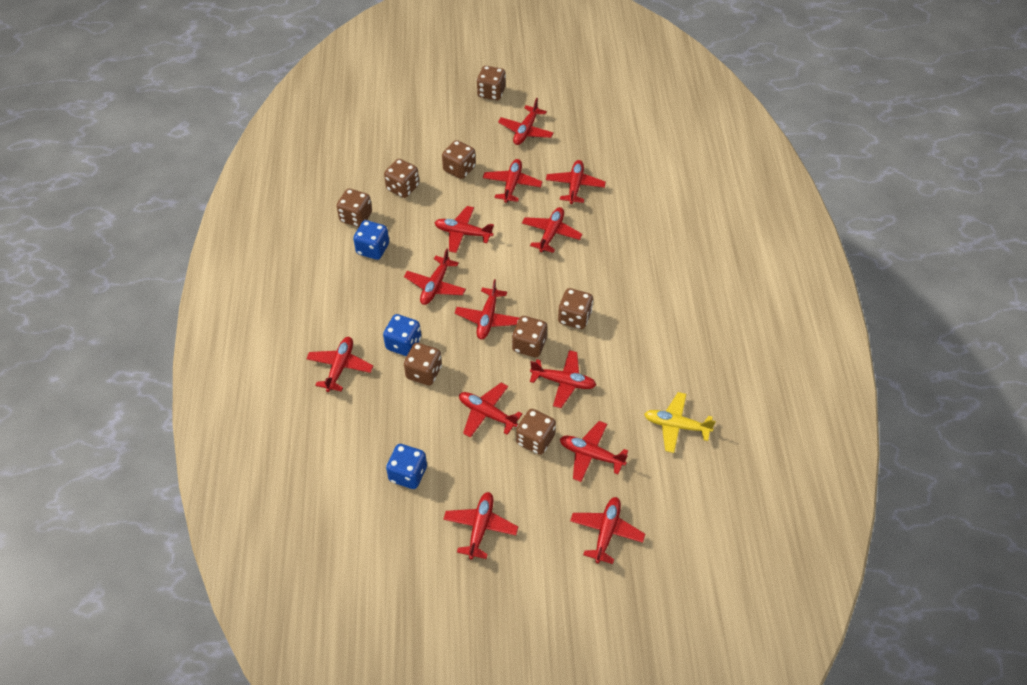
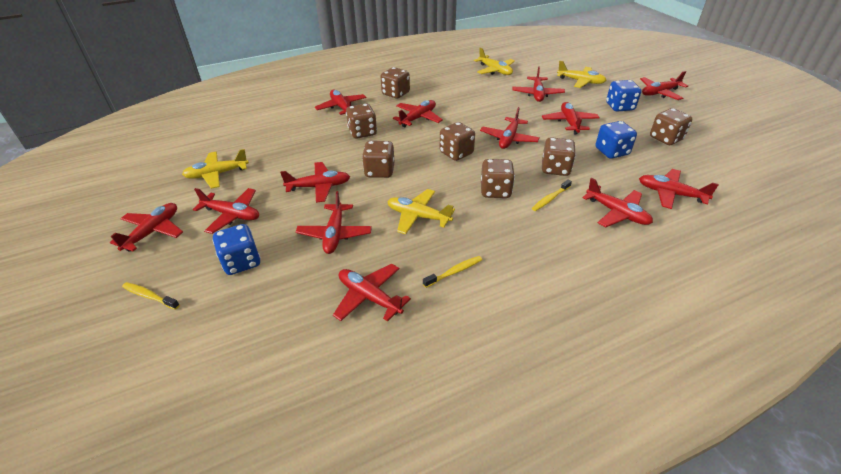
brown dice: [336,189,372,227] [384,159,419,198] [404,343,442,385] [442,140,476,179] [477,66,506,100] [512,316,547,357] [516,409,556,455] [558,288,593,329] = 8 -> [346,104,377,139] [362,141,394,178] [381,67,410,99] [440,122,475,161] [481,159,515,198] [542,137,576,176] [650,108,692,145] = 7
yellow plane: [644,392,716,453] = 1 -> [182,149,249,189] [387,189,455,234] [474,47,515,75] [557,61,607,88] = 4
yellow toothbrush: none = 0 -> [122,282,180,310] [423,256,482,288] [532,180,572,211] = 3

